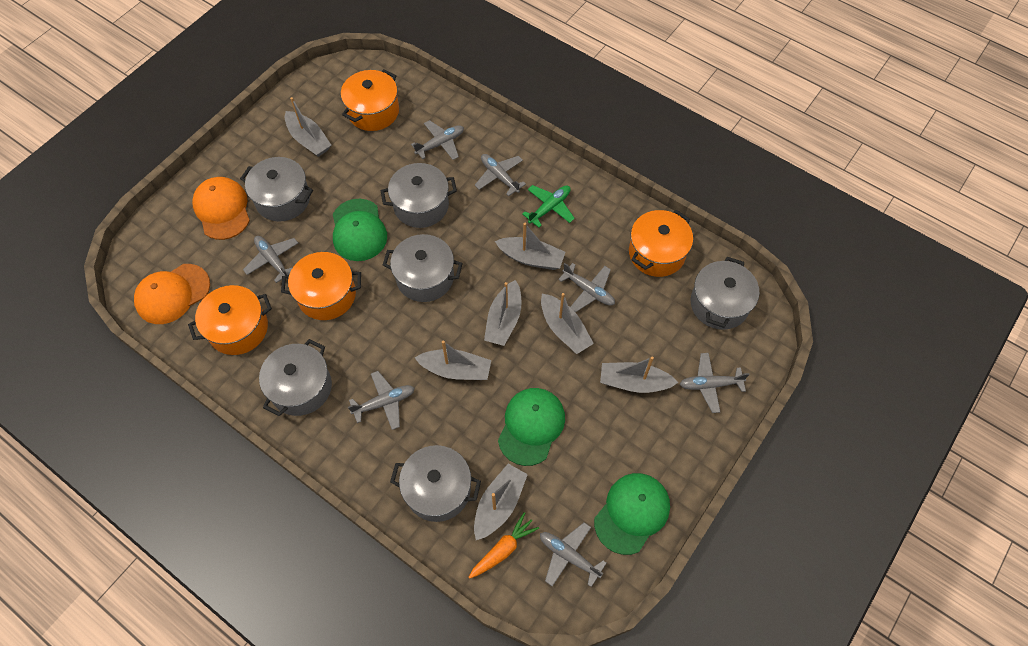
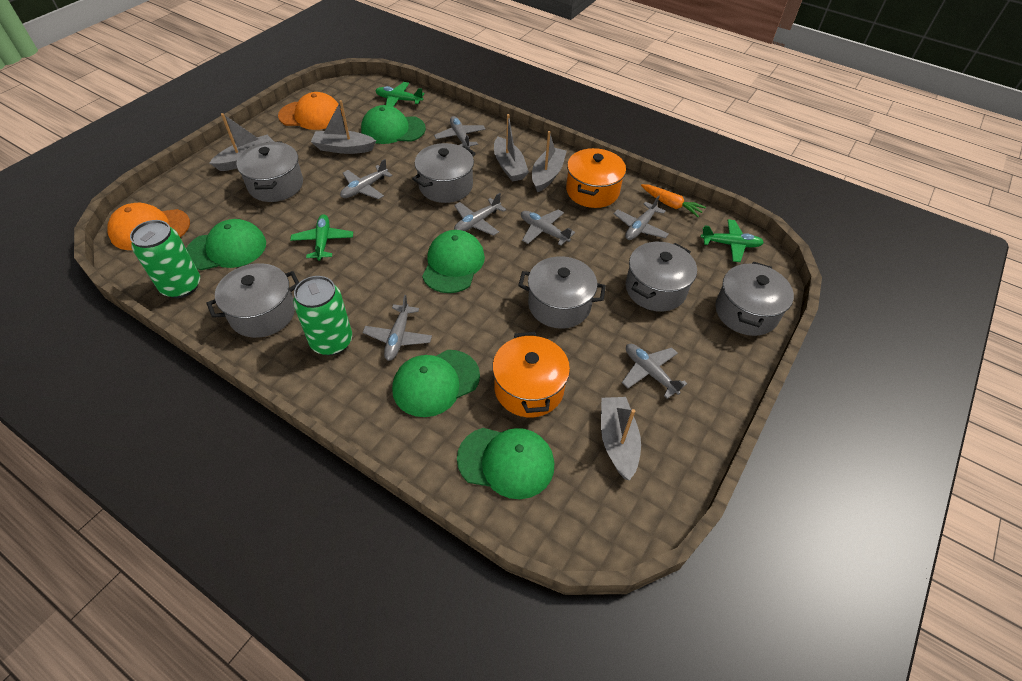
green can: none = 0 -> [130,220,200,298] [293,276,352,355] = 2
green cap: [333,199,387,261] [498,388,565,466] [594,473,670,555] = 3 -> [186,219,266,270] [361,105,426,144] [392,350,480,417] [422,230,485,293] [457,428,554,499] = 5
green plane: [522,185,575,228] = 1 -> [290,214,353,261] [375,82,425,107] [701,219,764,262] = 3
grey boat: [285,97,331,157] [415,341,491,380] [474,464,528,540] [484,280,521,346] [495,223,566,270] [541,293,594,354] [600,357,678,393] = 7 -> [210,113,274,171] [311,100,376,154] [494,114,529,182] [532,131,567,192] [601,397,641,481] = 5
orange pot: [188,285,272,355] [281,252,361,320] [341,69,399,131] [629,210,693,277] = 4 -> [492,332,570,417] [566,148,626,208] = 2

